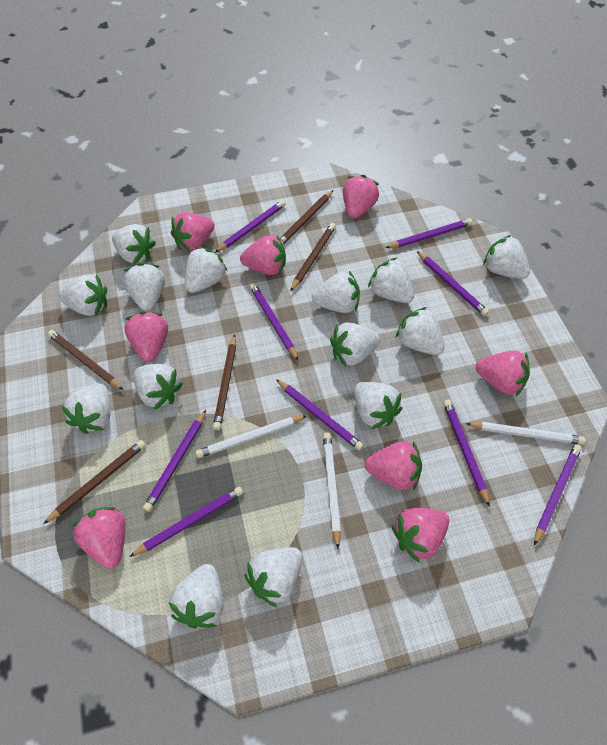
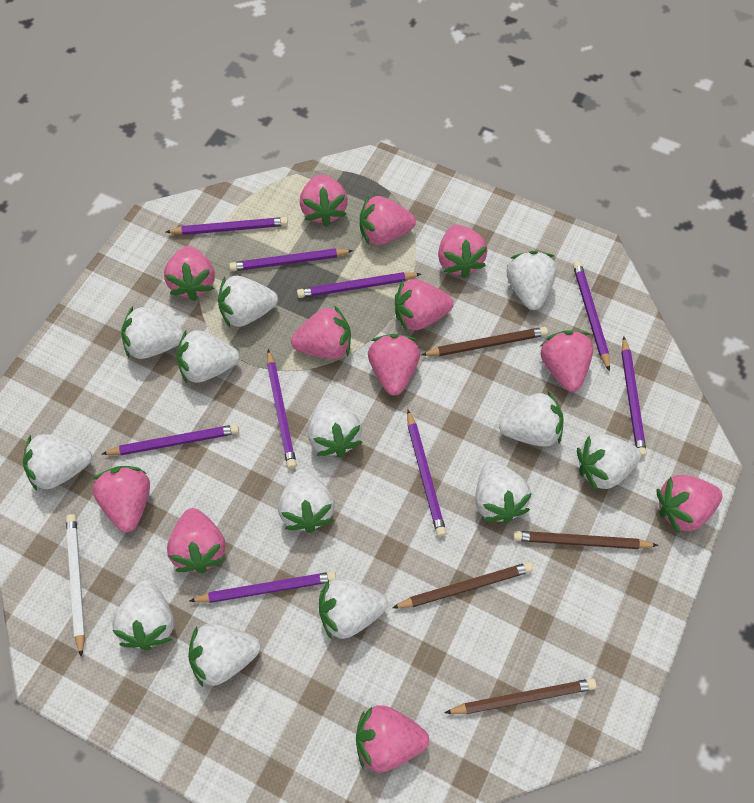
brown pencil: [43,440,146,524] [48,330,124,390] [213,334,236,430] [280,190,333,245] [290,223,336,292] = 5 -> [392,562,533,608] [421,327,548,356] [445,678,597,714] [513,531,659,549] = 4
pink strawberry: [72,507,126,569] [124,312,168,362] [171,212,215,252] [240,235,286,275] [343,175,379,219] [365,441,422,491] [392,508,449,563] [476,350,530,396] = 8 -> [92,466,150,532] [164,246,215,301] [167,508,226,573] [291,305,351,359] [300,175,348,227] [356,705,429,772] [360,195,416,245] [368,334,420,396] [395,279,453,331] [438,225,487,278] [540,330,594,392] [656,475,723,533] = 12
white pencil: [195,416,306,458] [323,432,341,549] [465,422,586,445] = 3 -> [66,514,85,657] = 1
white strawberry: [59,274,107,316] [61,383,110,434] [112,224,156,264] [123,263,165,311] [134,364,183,410] [168,564,224,629] [185,247,228,293] [245,547,302,607] [312,271,360,313] [330,323,380,366] [354,382,402,429] [368,258,414,303] [396,307,445,355] [483,235,530,279] = 14 -> [23,434,92,491] [112,580,174,650] [121,306,184,359] [177,330,240,383] [188,623,261,687] [218,276,278,327] [278,469,335,533] [308,398,363,457] [319,578,388,640] [475,460,532,523] [499,390,564,447] [506,251,557,310] [577,434,641,490] = 13

